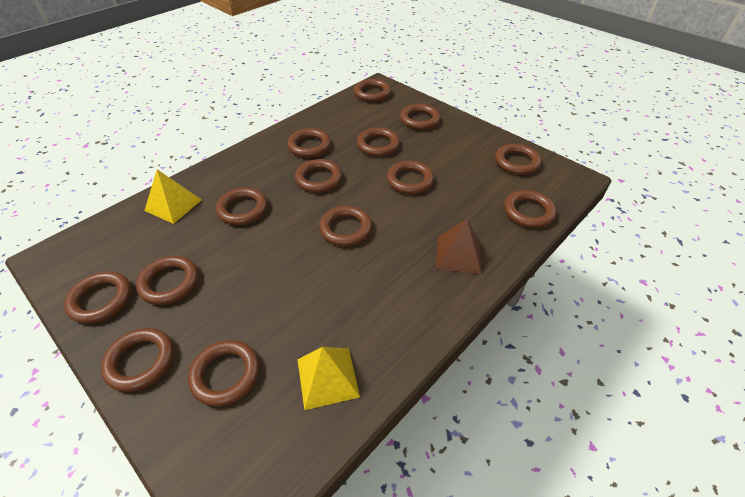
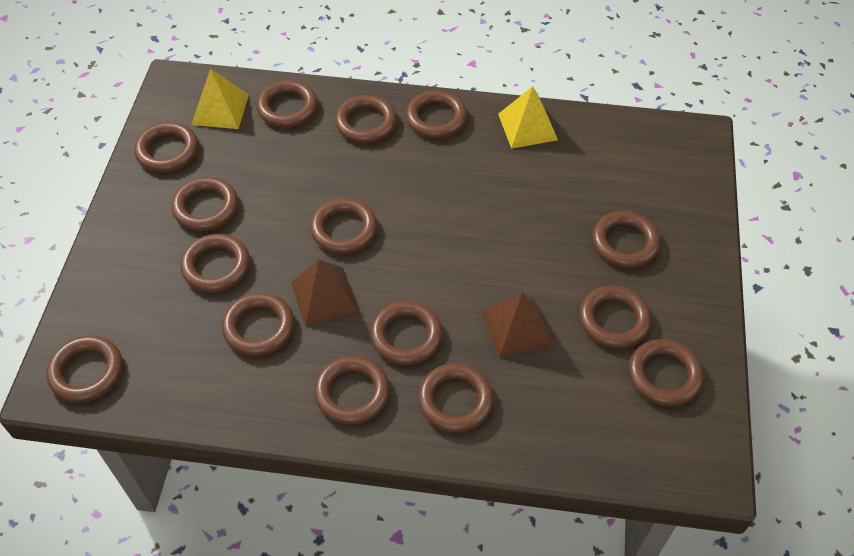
brown pyramid: [436,219,481,274] = 1 -> [291,260,359,326] [482,292,553,358] = 2
brown ring: [64,271,131,324] [101,328,174,392] [136,256,198,305] [188,340,259,406] [216,188,267,225] [287,128,331,158] [295,159,342,193] [319,206,372,246] [354,79,391,102] [357,127,400,157] [387,161,434,194] [400,104,440,130] [495,144,541,175] [504,190,557,228] = 14 -> [46,335,123,403] [134,122,198,172] [171,177,238,231] [180,234,250,292] [222,292,294,356] [256,80,318,127] [310,198,377,254] [314,356,390,424] [335,95,397,143] [370,301,443,365] [406,90,467,138] [418,363,494,432] [579,285,651,348] [592,211,660,268] [629,339,703,406] = 15

